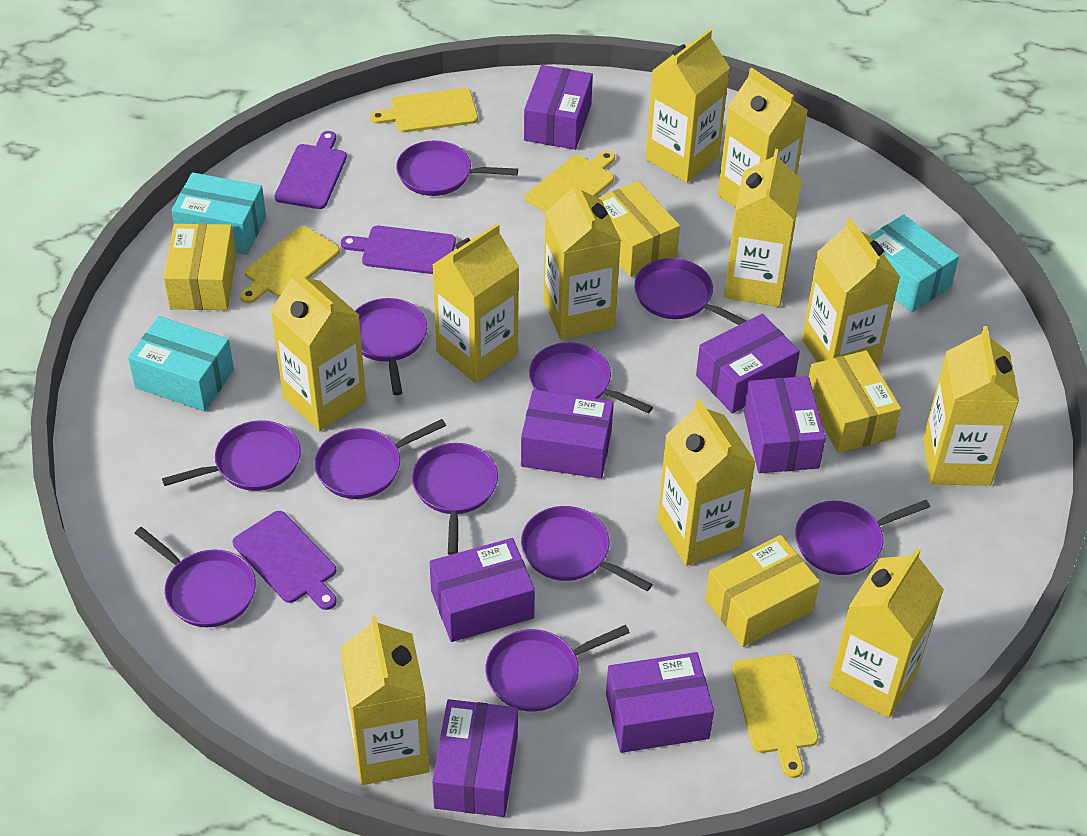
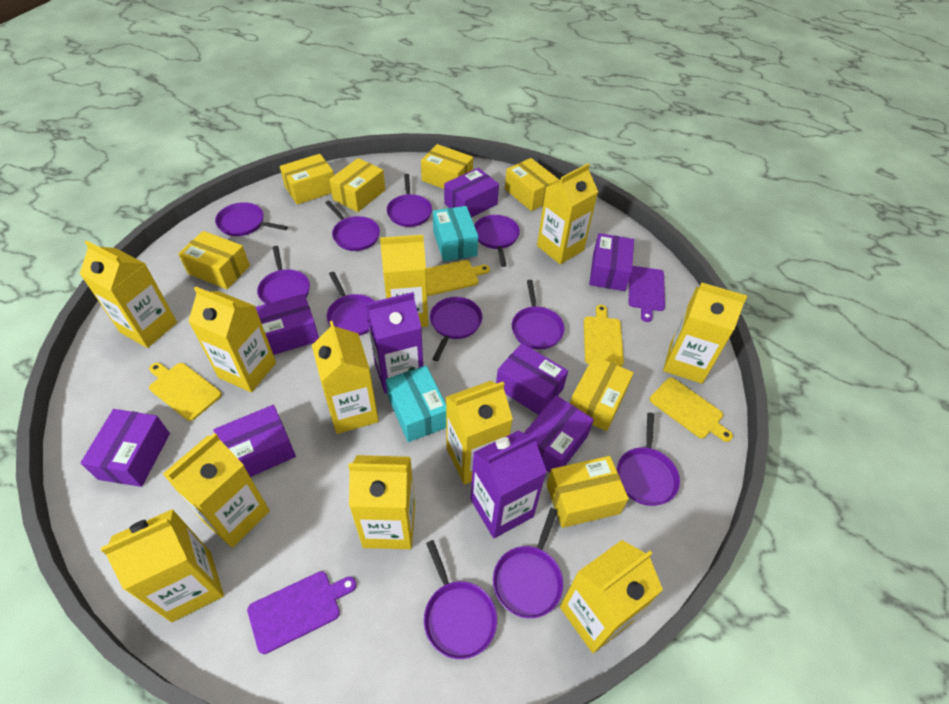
purple carton: none = 0 -> [365,292,423,394] [471,430,547,538] = 2
purple cutting board: [233,511,337,610] [275,131,347,209] [341,226,456,274] = 3 -> [247,571,357,654] [629,266,665,322] = 2
turquoise box: [128,316,234,411] [171,172,266,255] [870,214,959,312] = 3 -> [386,365,446,442] [433,206,478,261] = 2
yellow box: [164,223,236,310] [598,181,680,277] [705,535,820,647] [809,350,901,453] = 4 -> [178,231,250,289] [280,154,334,205] [329,158,385,212] [421,144,473,189] [505,158,559,211] [547,456,629,528] [570,355,634,431] = 7

